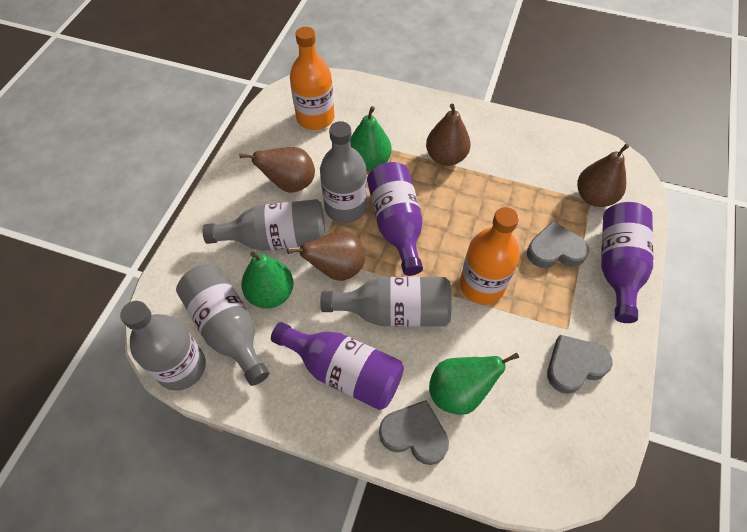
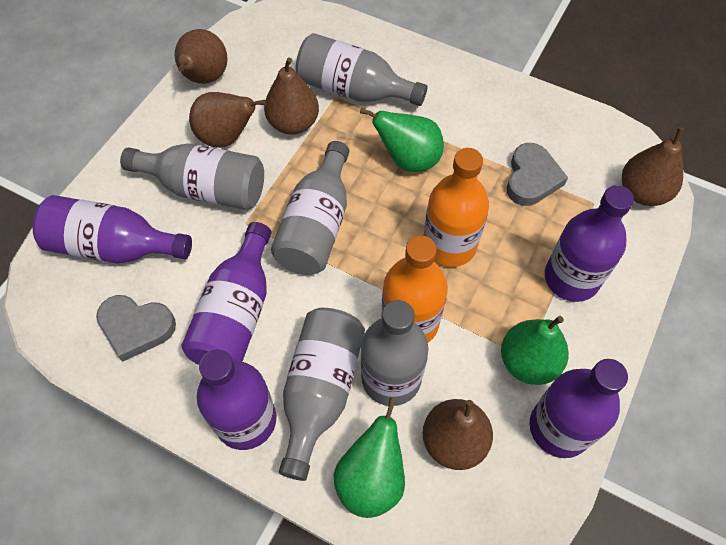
brown pear: [240,147,315,193] [287,231,366,281] [426,103,471,166] [577,144,629,207] = 4 -> [175,29,228,84] [189,92,266,148] [264,58,319,135] [423,399,493,470] [622,127,684,206] = 5
grey heart: [379,400,449,465] [527,221,589,268] [547,335,613,394] = 3 -> [96,295,176,362] [506,143,568,206] = 2
purple bottle: [271,322,404,410] [367,162,423,276] [601,202,654,323] = 3 -> [33,195,192,263] [181,222,271,365] [197,349,276,450] [529,359,628,458] [545,185,634,302] = 5

